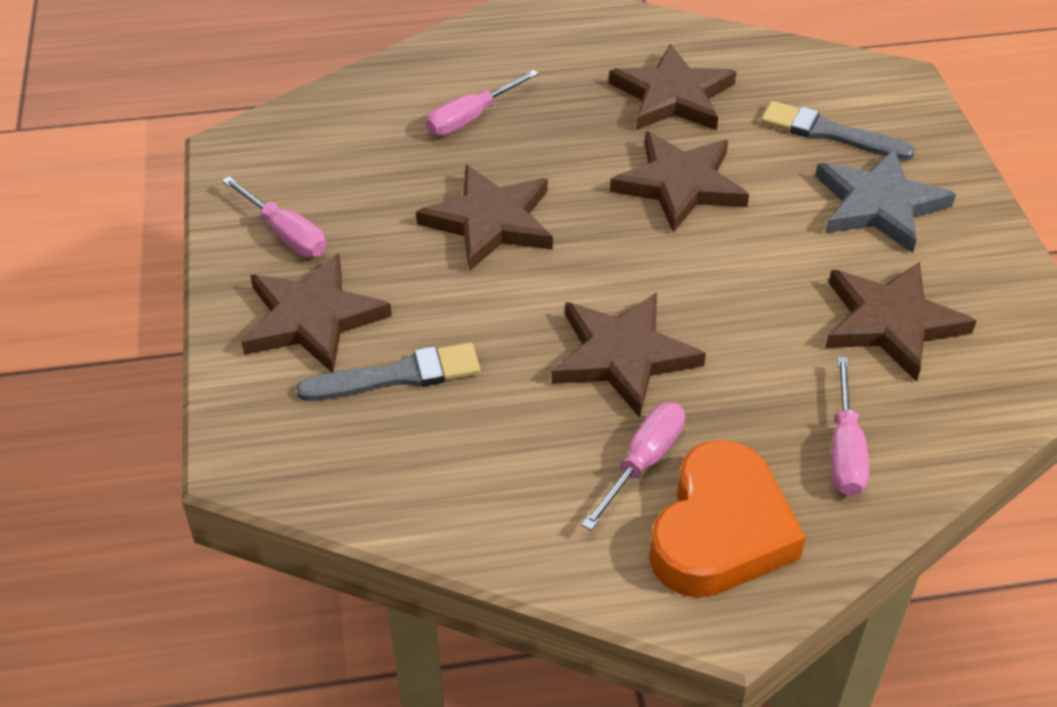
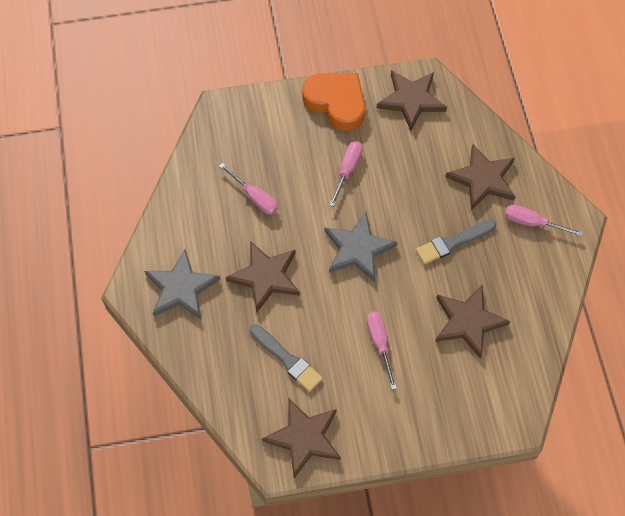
brown star: [241,253,392,373] [416,165,553,271] [551,293,706,418] [609,44,737,131] [610,132,749,233] [825,262,977,382] = 6 -> [226,241,300,312] [262,398,341,478] [376,70,447,131] [435,285,510,359] [445,144,516,210] = 5
grey star: [815,149,956,253] = 1 -> [144,249,220,319] [324,212,398,282] = 2

